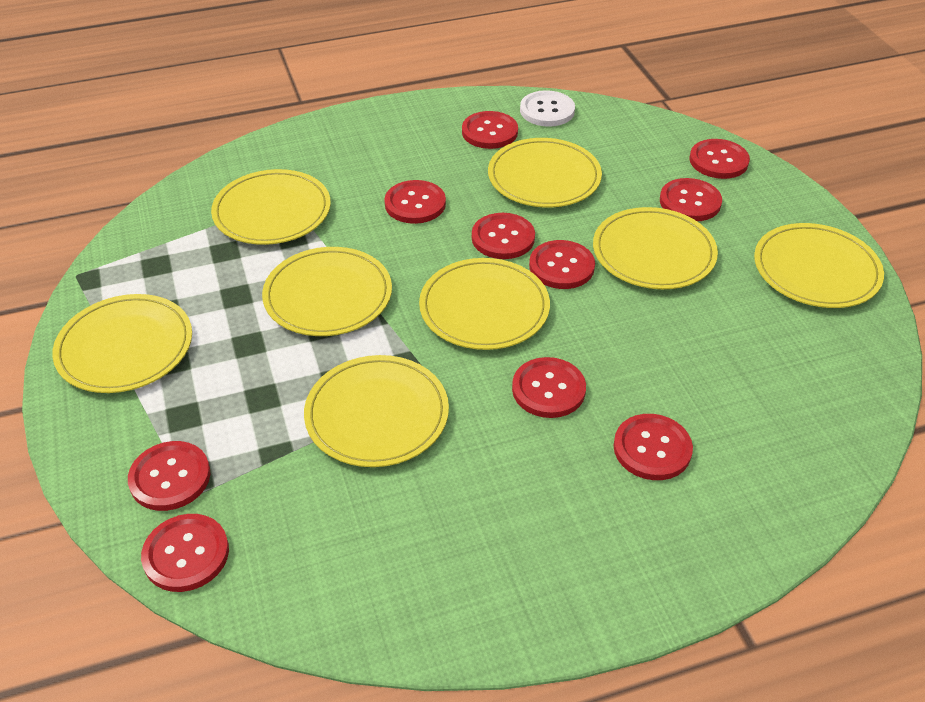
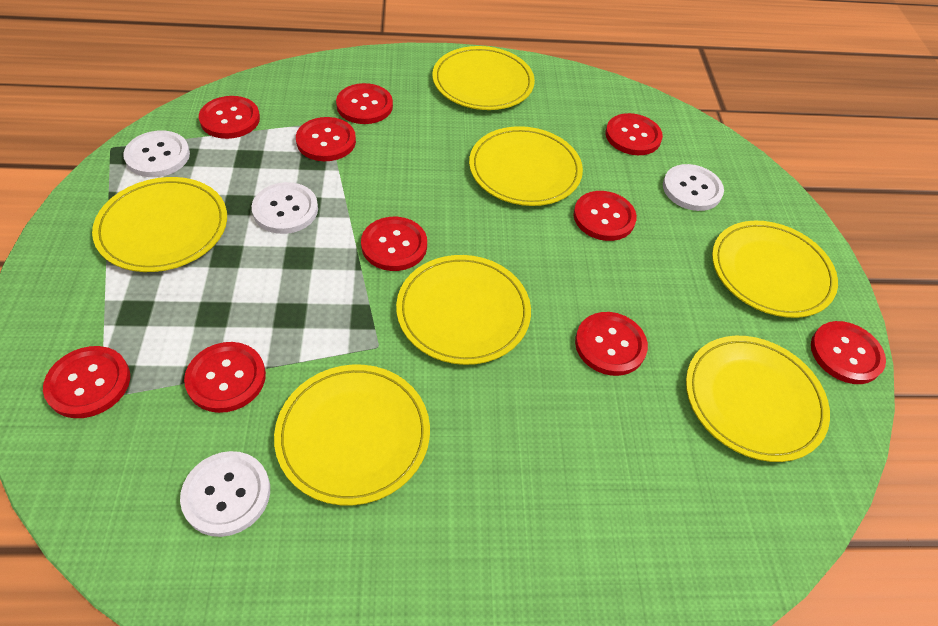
white button: [520,90,575,127] = 1 -> [123,131,190,177] [180,451,270,537] [252,182,318,234] [663,164,724,211] = 4
yellow plate: [52,294,192,393] [211,169,331,245] [262,247,392,336] [304,355,449,467] [419,258,550,350] [488,138,602,207] [593,207,718,289] [754,223,884,308] = 8 -> [92,177,227,272] [274,364,430,505] [396,255,531,365] [433,46,535,110] [469,126,583,206] [686,336,830,462] [712,221,838,318] = 7

